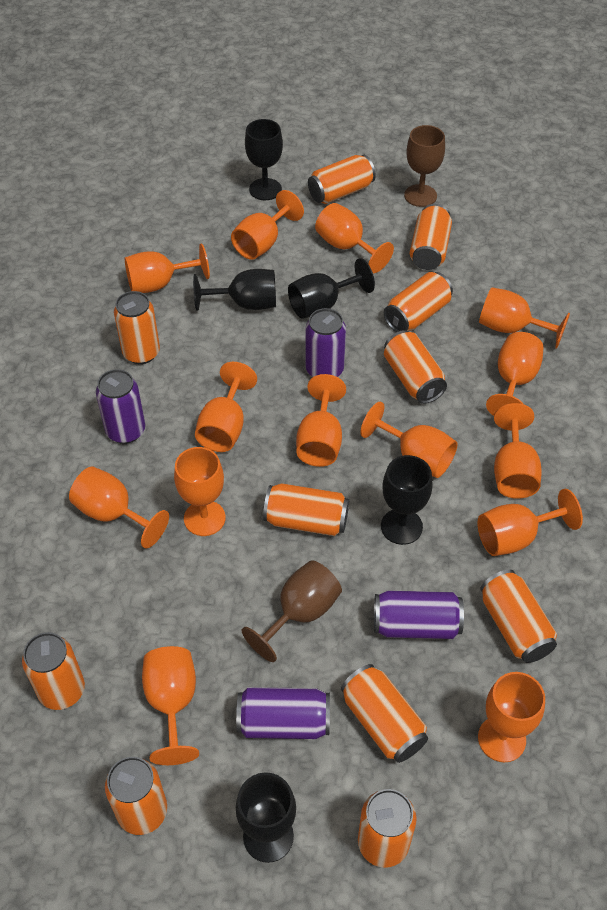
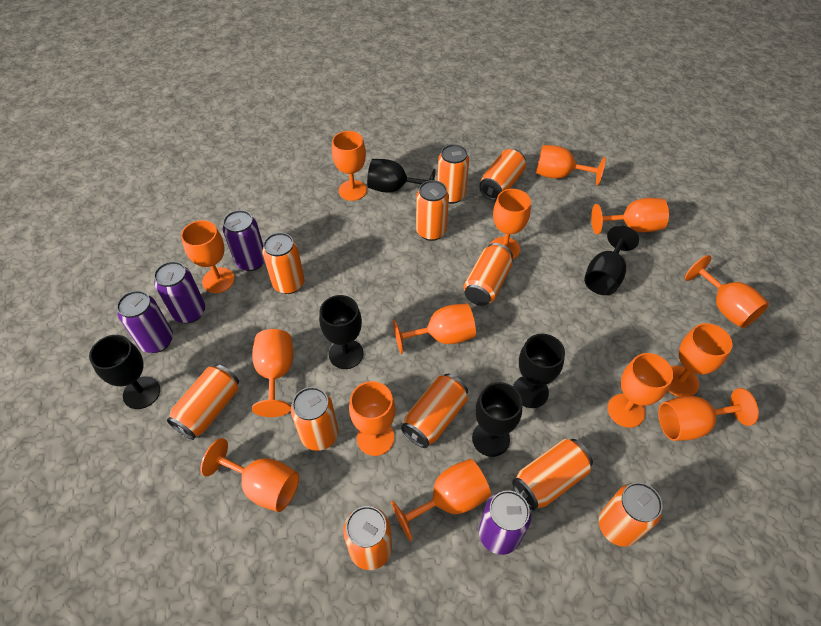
black goblet: [193,269,276,311] [236,772,296,863] [245,119,283,200] [288,258,375,319] [381,455,433,545] = 5 -> [89,335,160,409] [319,295,363,369] [367,159,435,193] [472,382,522,457] [513,334,565,408] [584,225,639,295] = 6
brown goblet: [241,560,342,662] [404,125,445,207] = 2 -> none = 0

